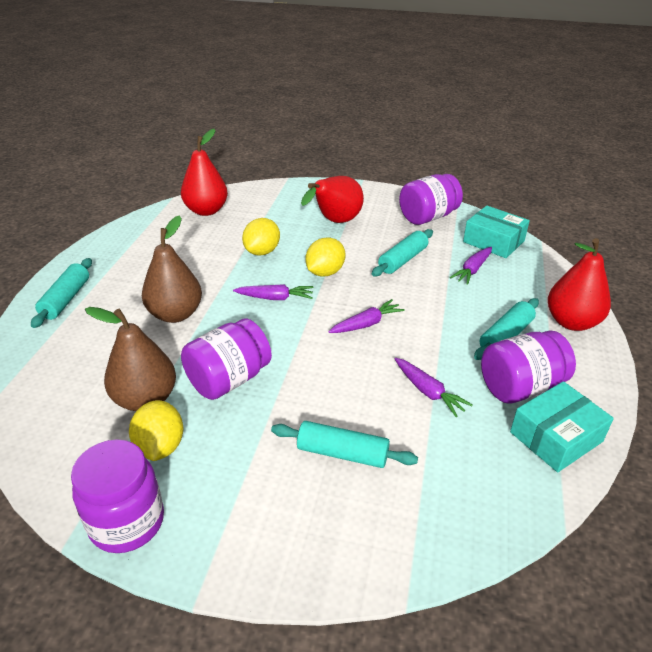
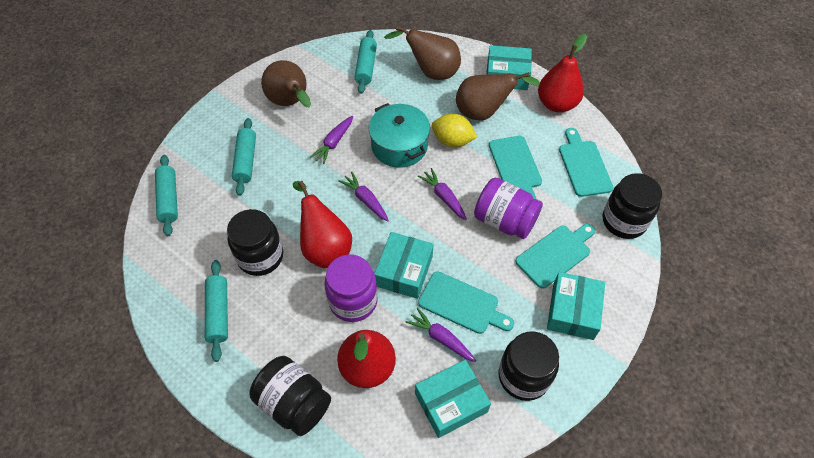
black jar: none = 0 -> [227,209,283,276] [250,356,331,436] [499,331,559,401] [603,173,662,239] = 4
brown pear: [85,307,176,411] [142,215,202,323] = 2 -> [261,60,311,108] [384,26,461,80] [456,72,540,120] = 3
purple jar: [71,439,164,553] [181,319,272,400] [399,174,463,225] [481,330,576,404] = 4 -> [324,254,378,322] [474,178,543,239] = 2
turquoise box: [463,206,530,258] [510,381,614,472] = 2 -> [374,232,434,299] [415,360,491,438] [486,45,532,90] [547,272,605,340] = 4
turquoise cutting board: none = 0 -> [418,272,514,334] [489,136,542,199] [515,224,595,289] [559,128,613,197] = 4
turquoise pot: none = 0 -> [369,103,430,168] = 1
yellow lemon: [129,400,184,461] [242,218,280,256] [305,237,345,277] = 3 -> [432,114,477,147] = 1

